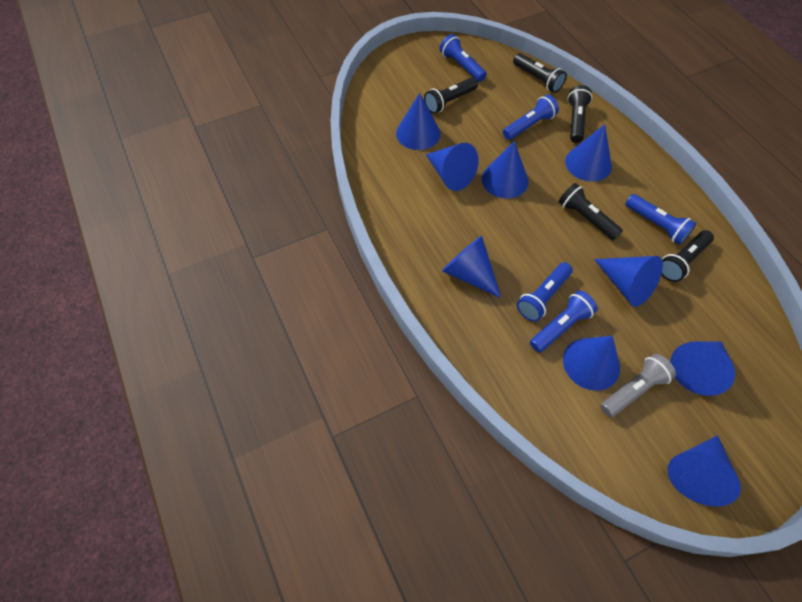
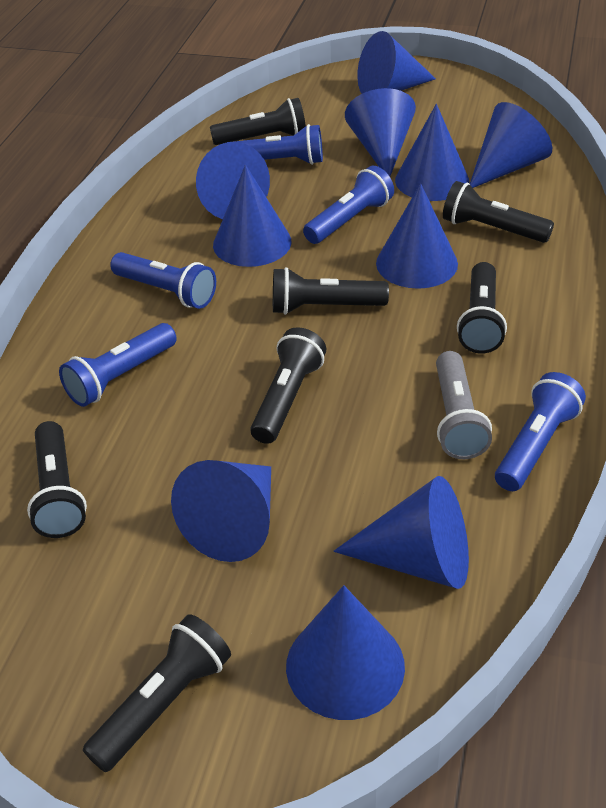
black flashlight: [424,77,478,114] [513,53,567,93] [559,183,623,240] [567,85,592,143] [661,230,714,282] = 5 -> [27,421,87,538] [83,614,231,772] [210,98,306,145] [250,327,326,444] [273,267,389,315] [443,181,554,243] [457,262,507,354] = 7
blue cone: [396,93,440,150] [426,143,478,191] [442,235,501,298] [481,141,528,199] [563,336,620,391] [565,124,612,182] [594,256,663,307] [667,435,741,507] [670,341,735,396] = 9 -> [171,460,271,562] [196,142,270,219] [213,165,292,267] [286,585,405,720] [333,476,469,589] [345,88,416,176] [357,31,436,94] [376,183,458,289] [395,104,469,201] [470,102,552,188] = 10

